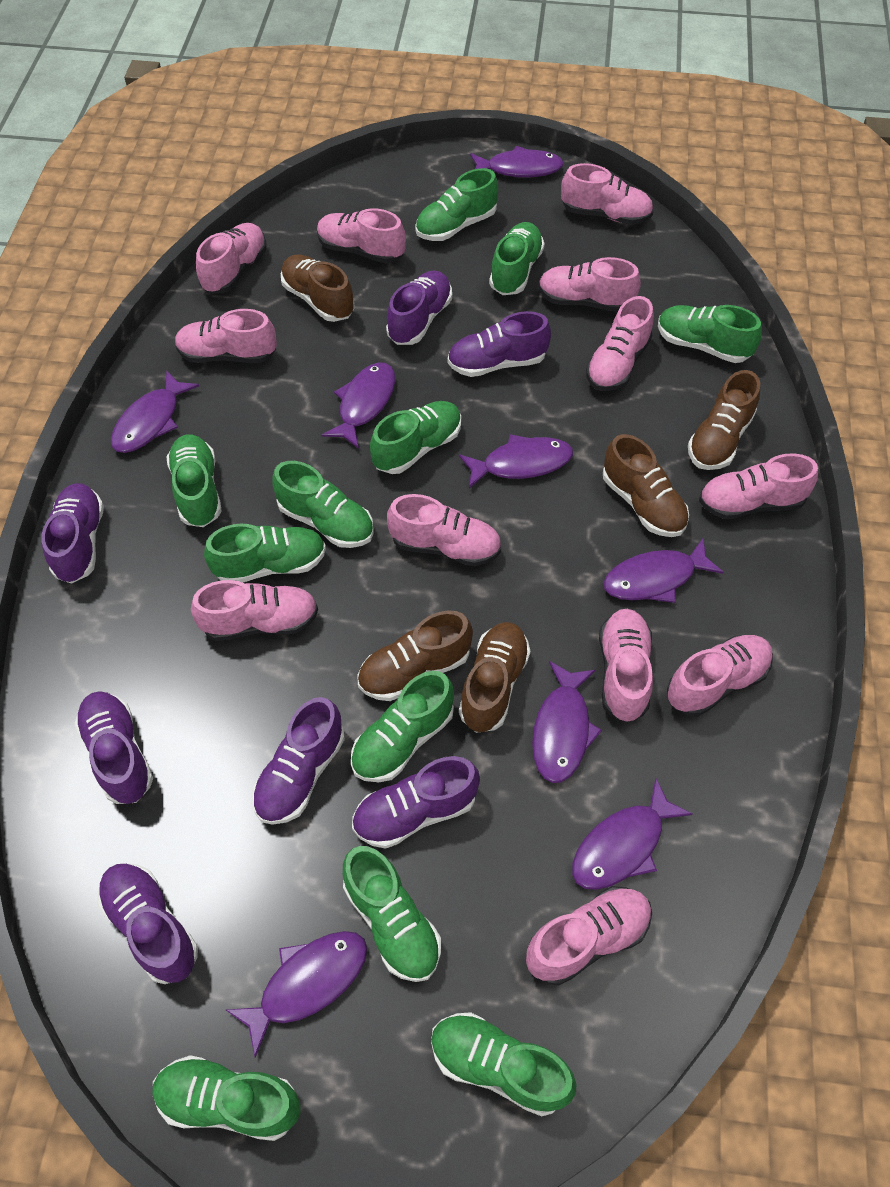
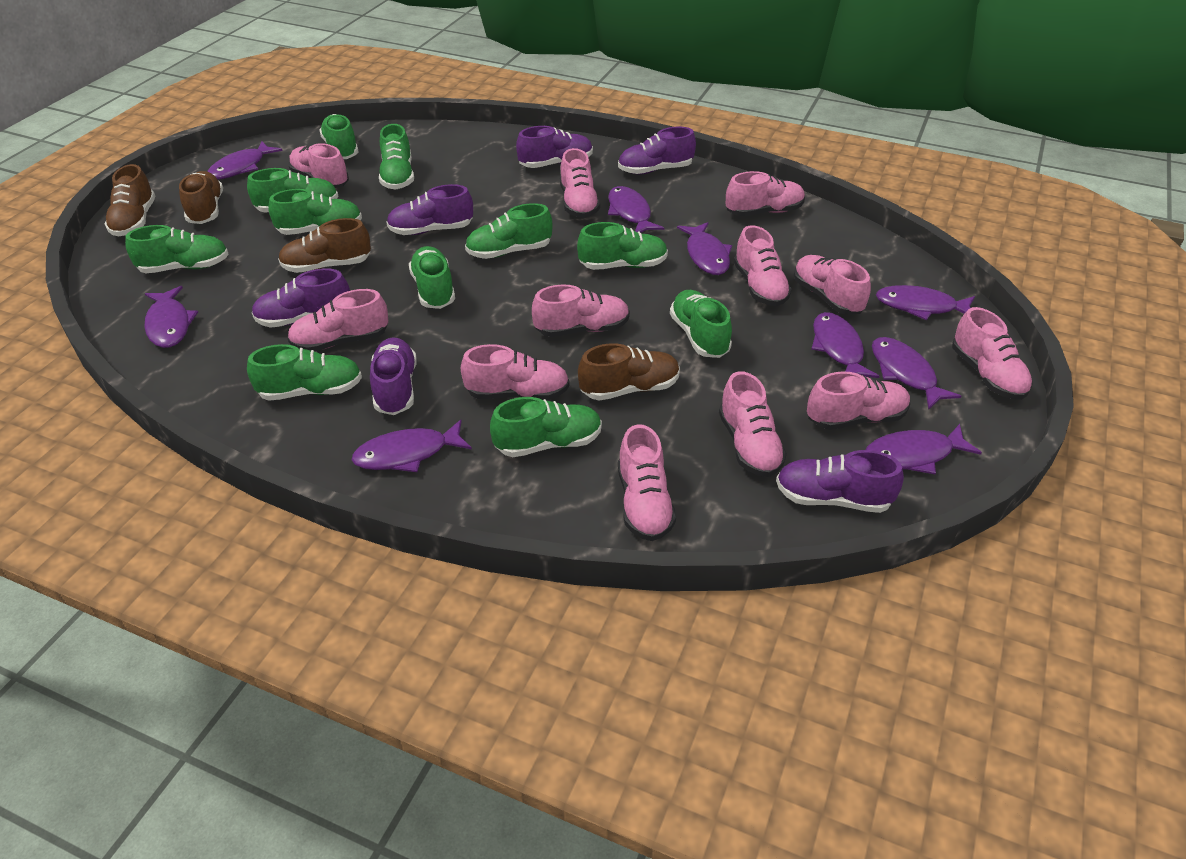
brown shoe: [281,254,355,322] [358,610,473,701] [459,622,531,733] [603,434,689,537] [688,370,760,470] = 5 -> [104,164,155,236] [179,171,223,224] [278,218,371,273] [578,343,680,401] = 4
purple fish: [111,370,199,453] [226,931,367,1058] [321,362,395,449] [459,434,573,489] [470,146,564,178] [532,661,602,783] [572,778,693,890] [603,538,724,603] = 8 -> [144,286,198,348] [207,141,283,179] [352,419,472,472] [608,186,664,233] [677,222,732,275] [811,312,879,378] [865,424,982,474] [872,337,961,410] [876,285,975,320] = 9
purple shoe: [41,483,104,584] [74,691,153,804] [97,863,198,984] [252,697,345,825] [352,756,480,849] [386,271,452,345] [448,311,551,377] = 7 -> [252,268,350,328] [370,337,417,415] [387,184,473,235] [516,126,593,168] [618,127,696,174] [776,450,904,513] = 6

